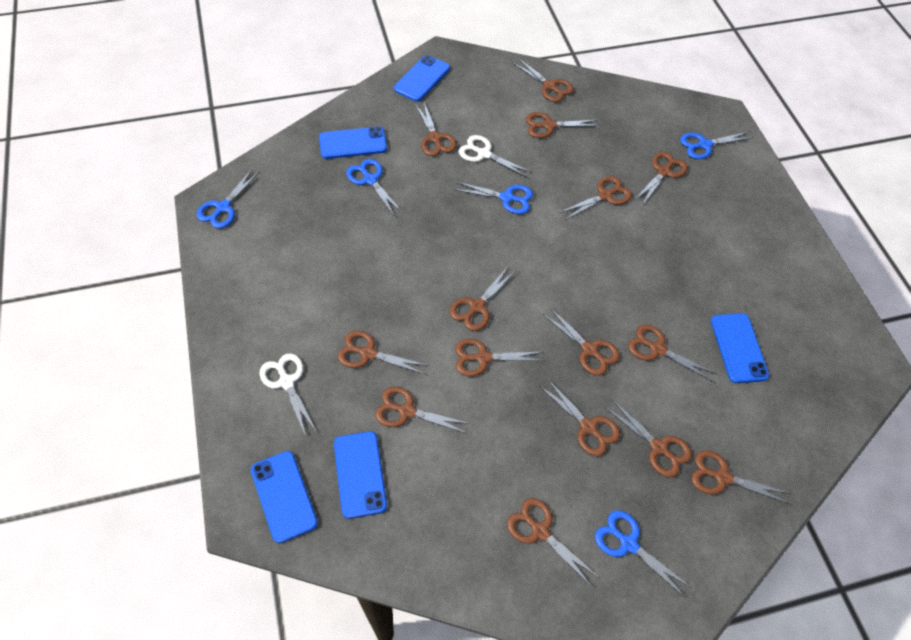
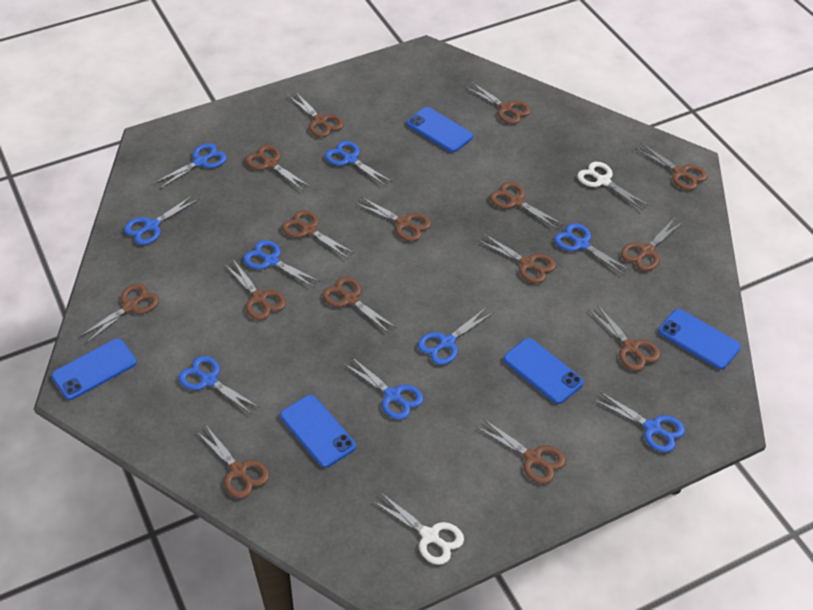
blue scissors: [196,169,260,229] [346,159,403,217] [453,182,533,214] [595,510,692,598] [680,132,753,159] = 5 -> [124,195,199,245] [154,143,227,189] [179,356,260,413] [243,240,320,287] [325,141,392,186] [344,358,424,420] [418,307,494,365] [554,223,631,276] [594,392,685,452] = 9

